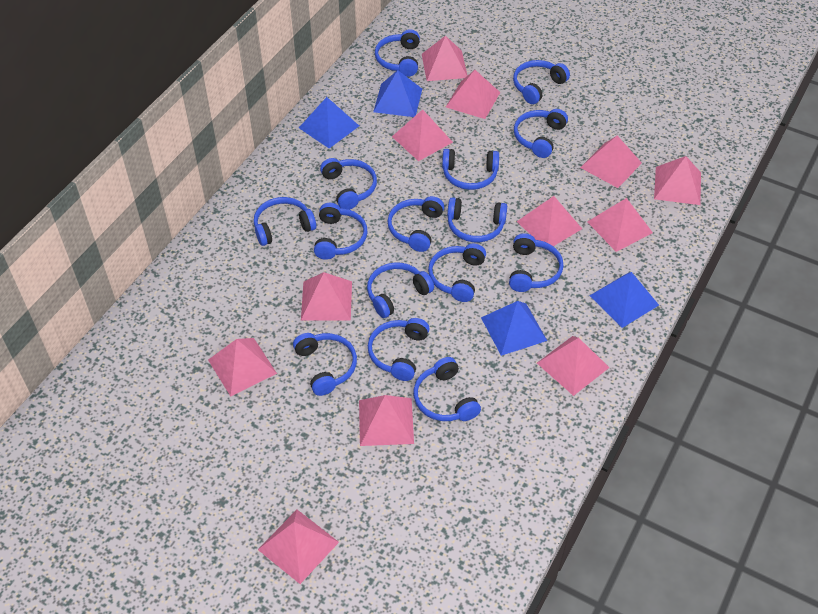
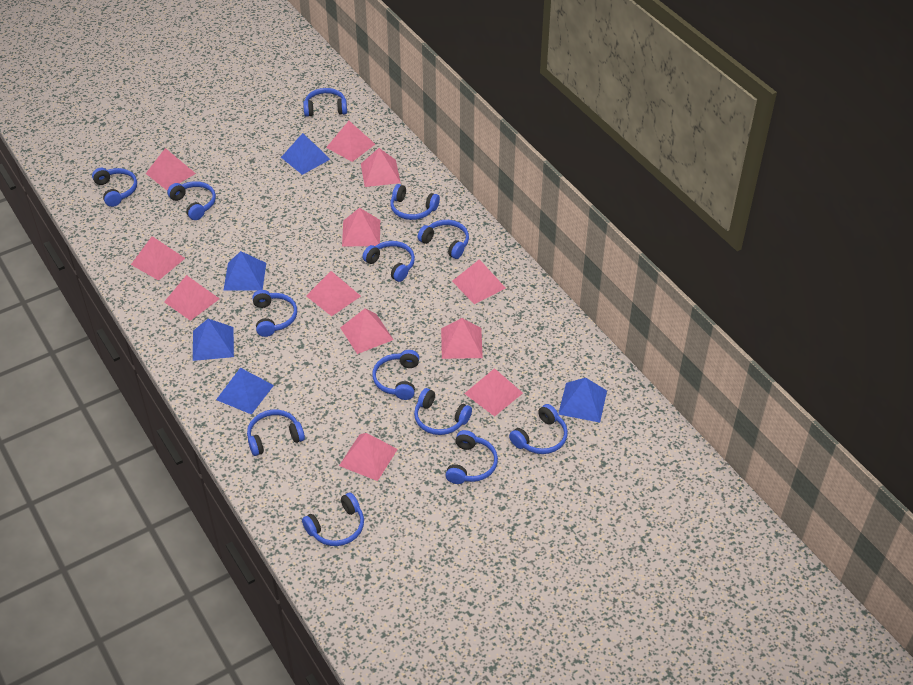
blue headphones: [254,197,316,246] [293,333,357,396] [314,203,368,260] [320,158,377,210] [367,262,434,318] [368,318,429,381] [375,29,420,76] [388,196,444,252] [414,357,481,421] [428,244,486,302] [442,149,499,190] [447,197,507,242] [509,233,563,292] [513,60,570,104] [514,109,568,158] = 15 -> [92,168,137,207] [167,181,216,220] [247,410,305,456] [252,290,297,337] [302,492,364,546] [303,88,347,117] [363,241,415,282] [372,350,419,400] [390,184,440,220] [414,388,472,435] [418,220,469,259] [446,430,498,484] [509,404,568,454] = 13
blue pyramid: [299,97,359,148] [373,70,422,117] [481,301,547,356] [590,272,659,328] = 4 -> [193,319,234,361] [216,368,274,415] [224,251,266,291] [281,133,330,175] [558,378,607,423] = 5

